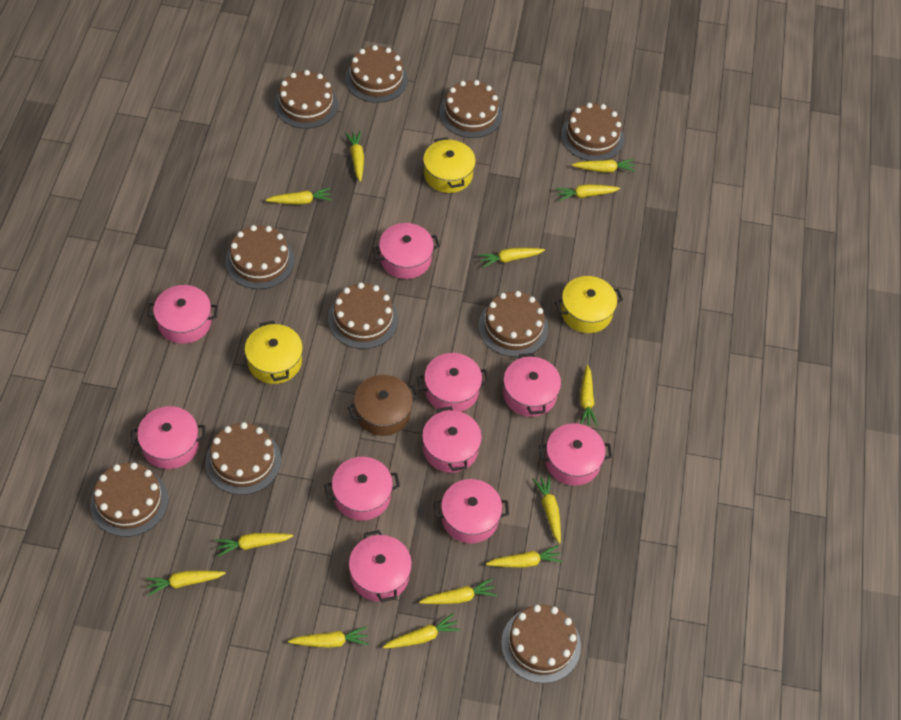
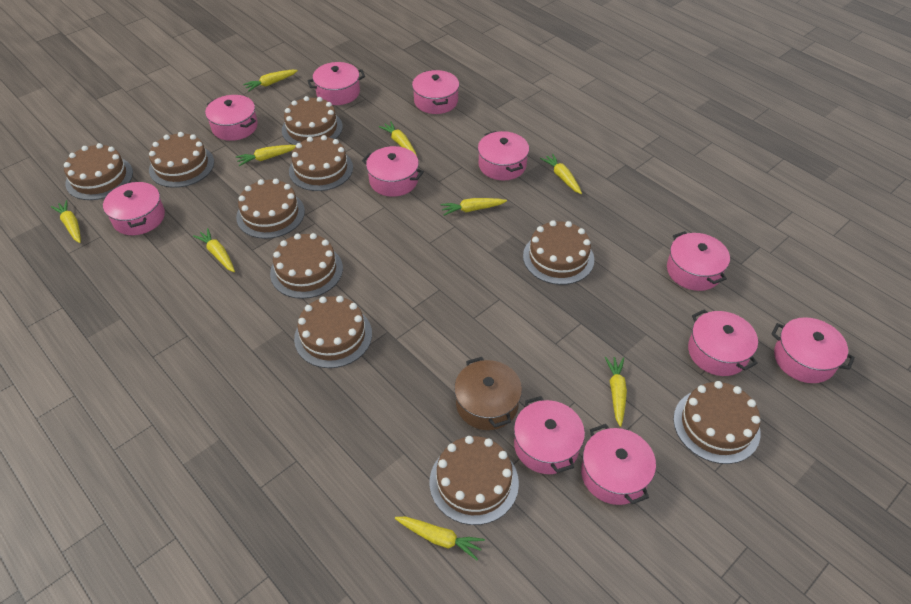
pink pot: [131,406,205,469] [147,285,218,344] [324,457,400,521] [349,530,412,602] [372,223,440,279] [417,353,489,412] [422,407,482,473] [434,479,509,543] [503,353,561,417] [539,423,612,486] = 10 -> [103,181,165,235] [205,95,258,141] [307,62,365,105] [362,146,424,197] [412,70,459,114] [478,131,529,180] [514,396,585,474] [581,424,656,505] [667,231,730,291] [688,309,758,376] [771,317,855,383] = 11
yellow carrot: [146,571,226,596] [215,533,293,557] [265,188,332,205] [288,626,368,648] [345,131,364,182] [383,613,461,648] [419,578,497,604] [479,248,545,267] [486,545,563,568] [533,475,561,544] [556,184,620,201] [572,159,636,172] [580,365,598,426] = 13 -> [51,200,81,243] [193,228,235,272] [235,145,296,166] [243,70,298,92] [379,121,417,156] [395,517,485,560] [440,198,507,216] [540,153,582,194] [605,357,627,427] = 9
yellow pot: [244,321,303,384] [423,137,476,193] [555,276,623,333] = 3 -> none = 0

